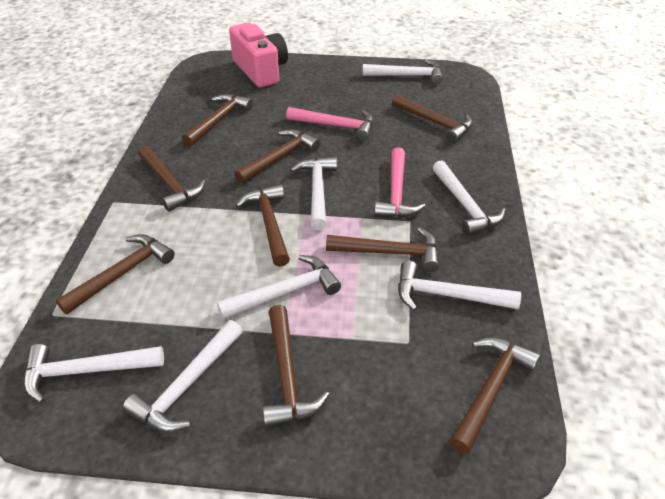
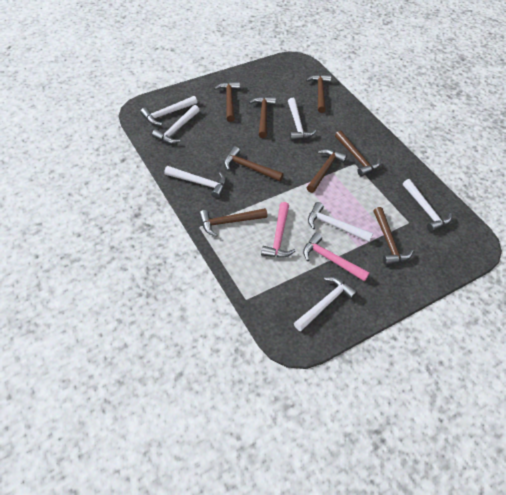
brown hammer: [56,234,175,314] [138,146,205,212] [182,94,253,147] [234,129,321,184] [236,184,290,267] [263,305,330,427] [326,228,439,272] [392,94,473,143] [450,337,540,454] = 9 -> [199,208,267,237] [214,82,240,122] [224,146,284,181] [249,96,276,138] [306,74,331,113] [307,149,347,193] [335,131,380,177] [373,207,414,265] = 8
pink camera: [229,22,288,87] = 1 -> none = 0

